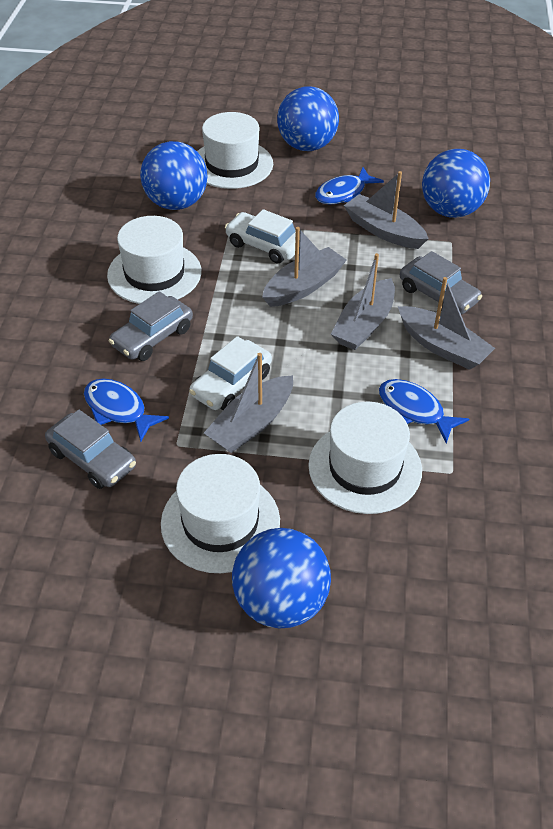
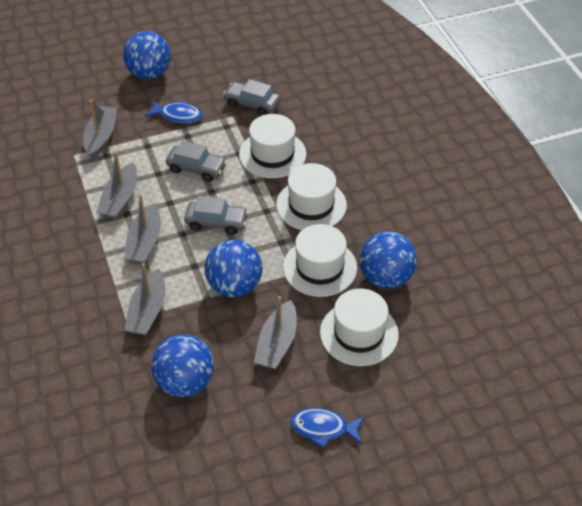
blue fish: [84,379,169,442] [315,167,384,204] [379,379,469,444] = 3 -> [145,100,203,123] [290,408,365,448] = 2
white car: [189,336,272,410] [225,209,296,264] = 2 -> none = 0

